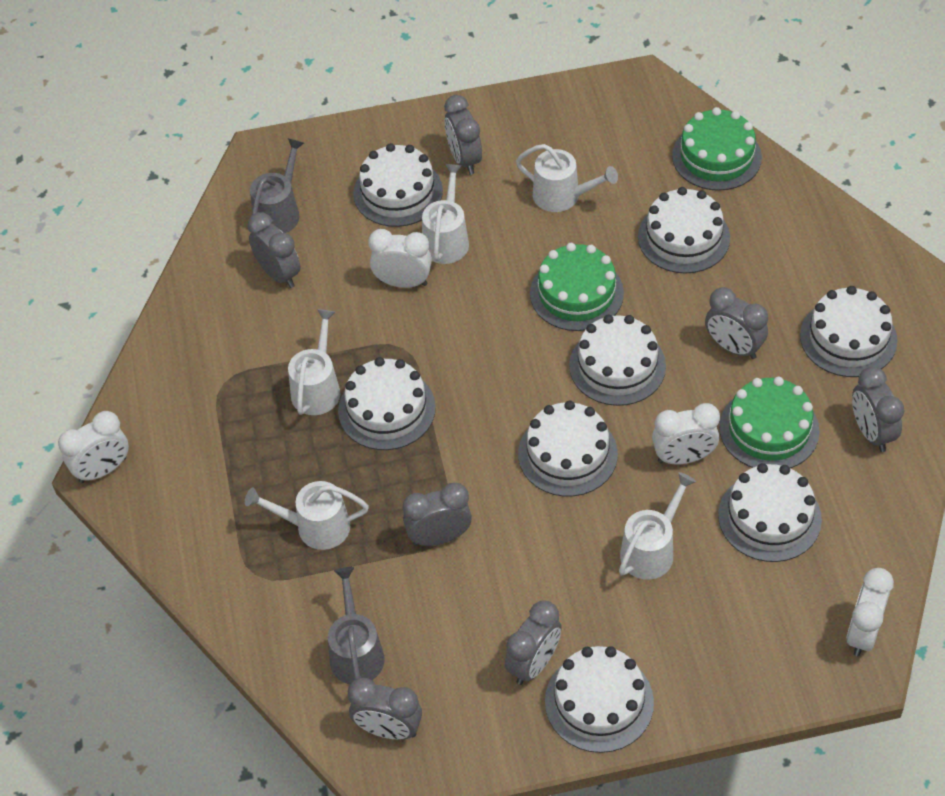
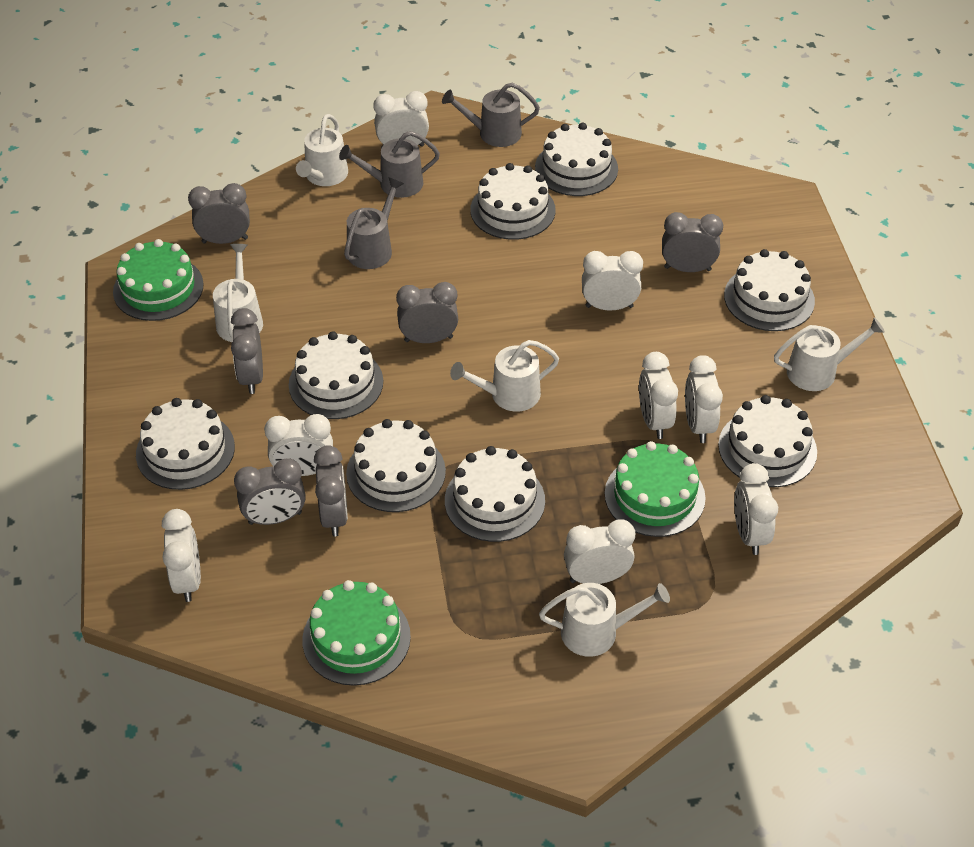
grey clock: [248,212,301,288] [348,678,422,740] [403,483,472,546] [444,95,482,175] [505,601,562,685] [705,287,768,359] [852,367,904,452] = 7 -> [188,183,250,244] [231,308,263,394] [234,458,306,525] [314,445,348,536] [396,282,458,343] [662,212,723,272] = 6
grey watering can: [250,138,304,233] [328,567,384,684] = 2 -> [339,131,440,198] [344,177,404,269] [442,83,540,147] = 3
white clock: [58,411,129,483] [368,229,432,288] [652,403,720,464] [846,568,894,656] = 4 -> [162,509,201,602] [264,414,333,476] [374,91,429,148] [564,520,635,584] [582,251,643,311] [639,352,678,439] [685,355,723,443] [734,463,778,555] = 8

